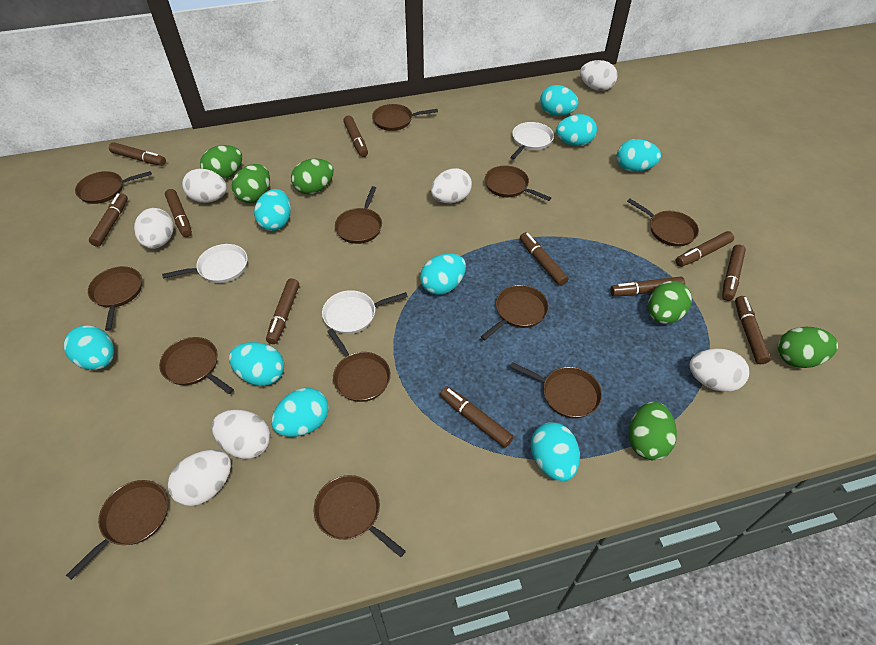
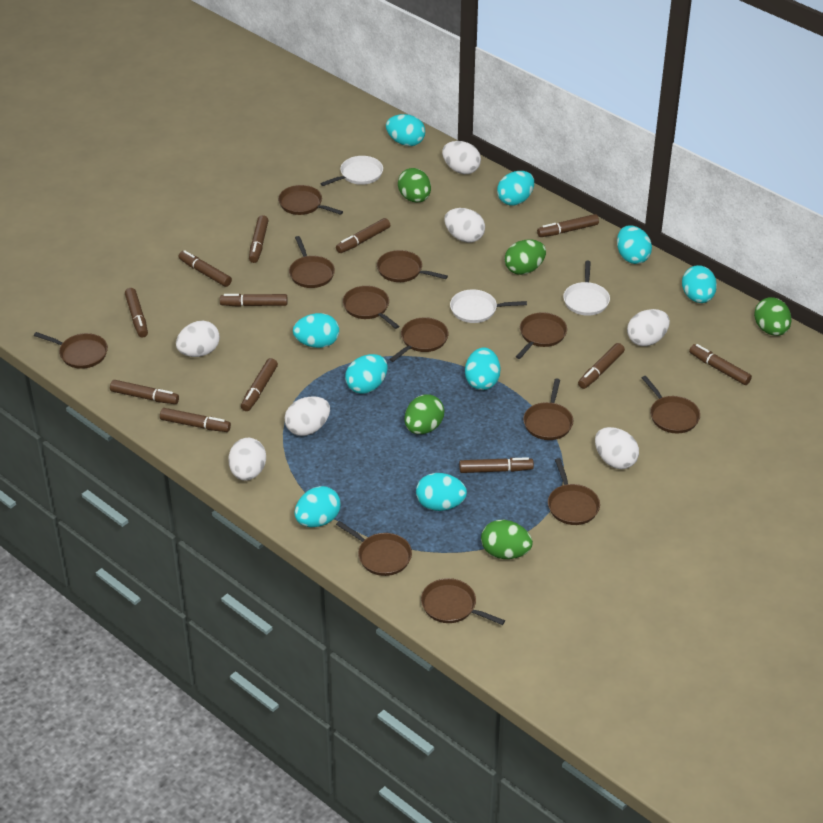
brown marker: [89,193,128,247] [109,142,166,166] [165,189,192,237] [266,279,299,344] [343,115,368,157] [440,386,514,448] [520,232,569,286] [610,277,685,296] [676,231,734,267] [722,245,746,301] [735,296,771,364] = 11 -> [110,380,179,404] [125,288,148,338] [160,408,231,432] [179,250,232,287] [220,294,287,307] [241,358,278,411] [249,215,269,263] [336,218,390,253] [459,457,534,473] [537,214,599,237] [578,343,625,389] [689,344,752,385] = 12
green egg: [200,145,242,180] [232,164,270,203] [291,159,334,194] [629,401,677,460] [648,281,692,324] [778,327,838,368] = 6 -> [398,168,431,203] [405,394,444,434] [481,520,533,559] [505,239,546,275] [754,297,791,336] = 5

